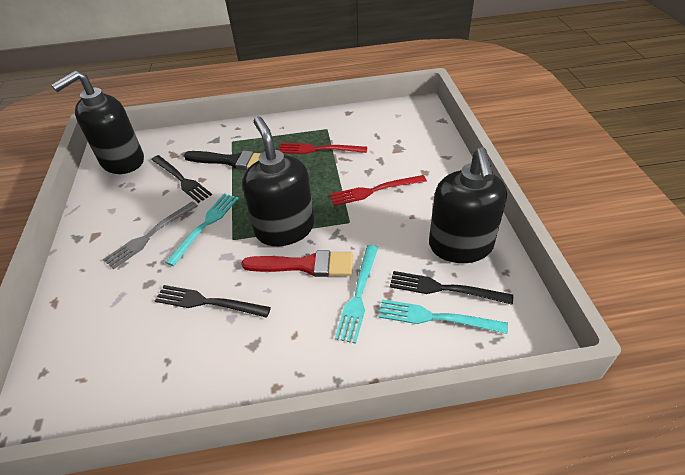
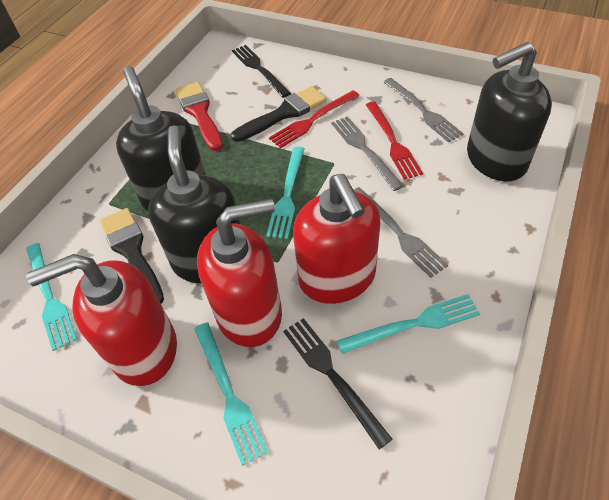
black brush: [184,151,261,170] = 1 -> [100,208,164,304] [231,86,327,142] = 2
black fork: [151,155,212,203] [155,285,271,318] [390,271,513,305] = 3 -> [232,45,291,98] [283,318,393,449] = 2
grey fork: [103,202,198,269] = 1 -> [331,116,403,191] [354,187,448,278] [383,78,464,143] = 3
red soap dispenser: none = 0 -> [26,254,177,386] [197,198,282,347] [293,174,380,304] = 3
turquoise fork: [165,193,238,266] [335,245,378,344] [379,299,508,334] = 3 -> [26,243,77,351] [194,322,268,466] [266,147,305,239] [337,294,480,354] = 4

